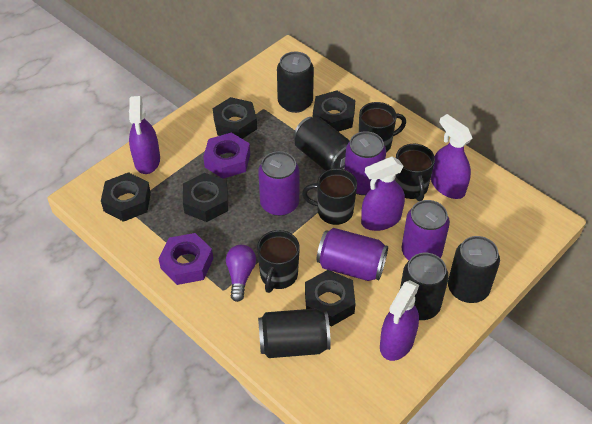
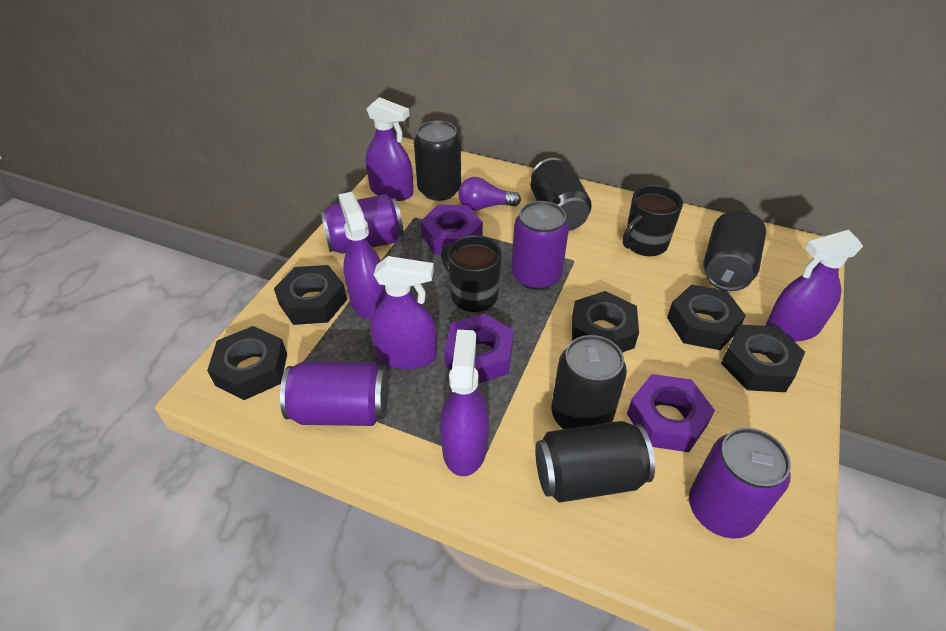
black mug: [257,230,300,293] [302,168,357,225] [359,102,406,152] [395,144,435,201] = 4 -> [441,235,502,312] [622,185,683,256] = 2
purple nut: [158,233,213,285] [203,133,250,179] = 2 -> [421,205,483,255] [444,314,514,384] [627,374,715,452] = 3
purple spray bottle: [129,96,160,174] [361,157,405,231] [380,280,419,361] [431,114,473,199] = 4 -> [338,192,386,319] [365,97,413,201] [370,256,437,370] [440,330,489,476] [766,230,863,342] = 5

